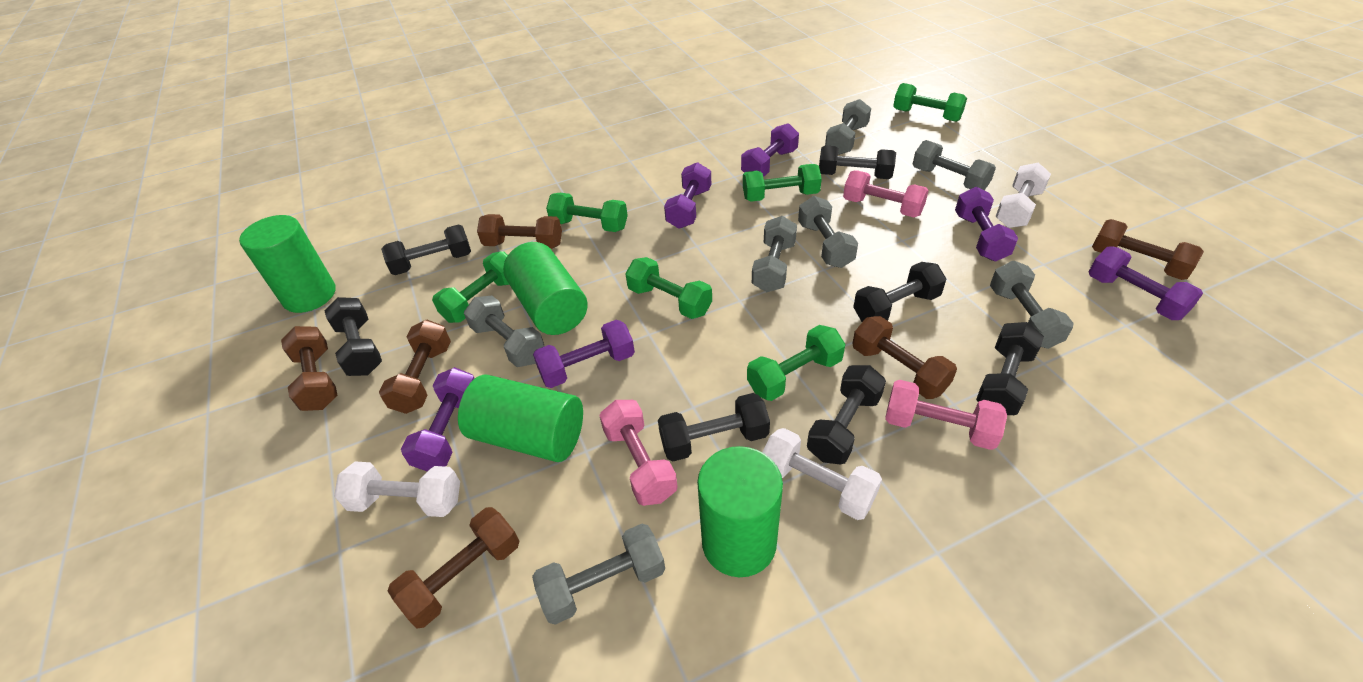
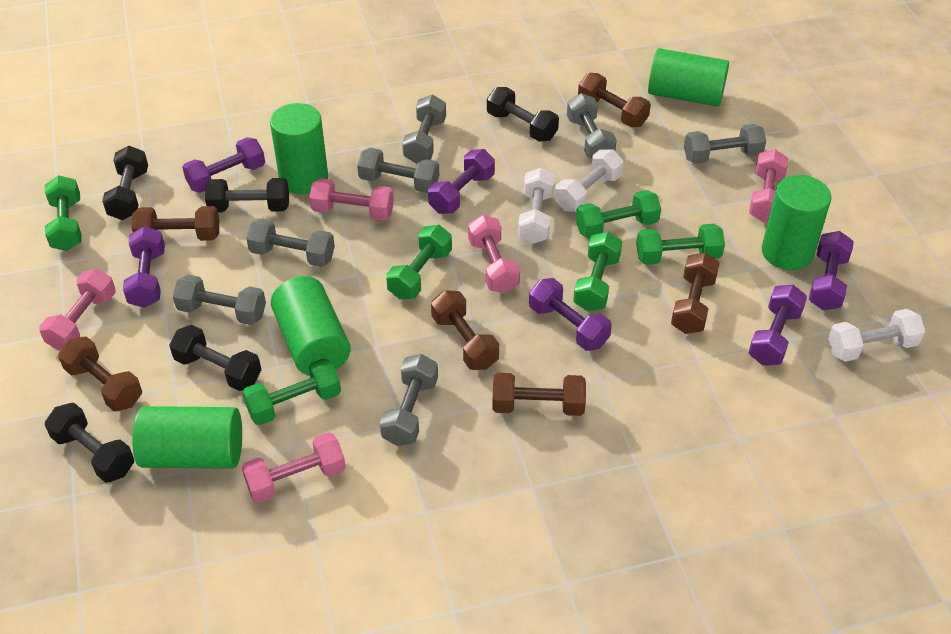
black dumbbell: [325,297,382,376] [381,224,471,275] [658,393,770,461] [807,365,886,465] [819,145,896,179] [853,262,946,322] [976,322,1044,415] = 7 -> [45,403,134,483] [102,146,148,220] [169,325,261,391] [205,178,289,213] [487,87,559,142] = 5
green cylinder: [239,215,336,313] [458,374,583,462] [503,242,588,335] [697,446,783,577] = 4 -> [132,406,242,469] [270,103,328,194] [271,276,351,376] [648,48,729,107] [762,175,831,270] = 5
pink dumbbell: [599,400,678,506] [843,171,929,217] [885,380,1007,450] = 3 -> [39,269,116,351] [242,432,346,503] [309,178,394,221] [468,215,520,293] [749,149,789,222] = 5

